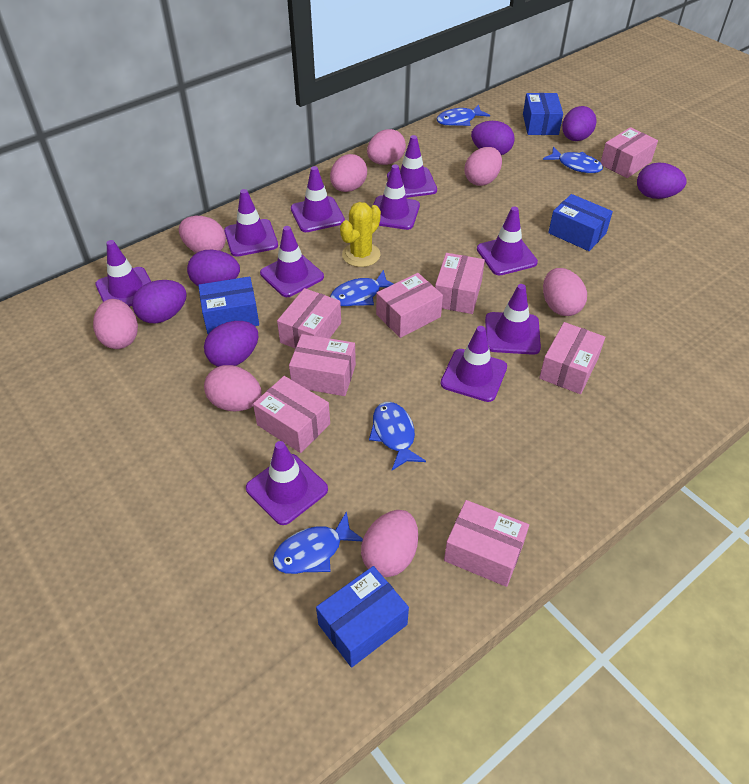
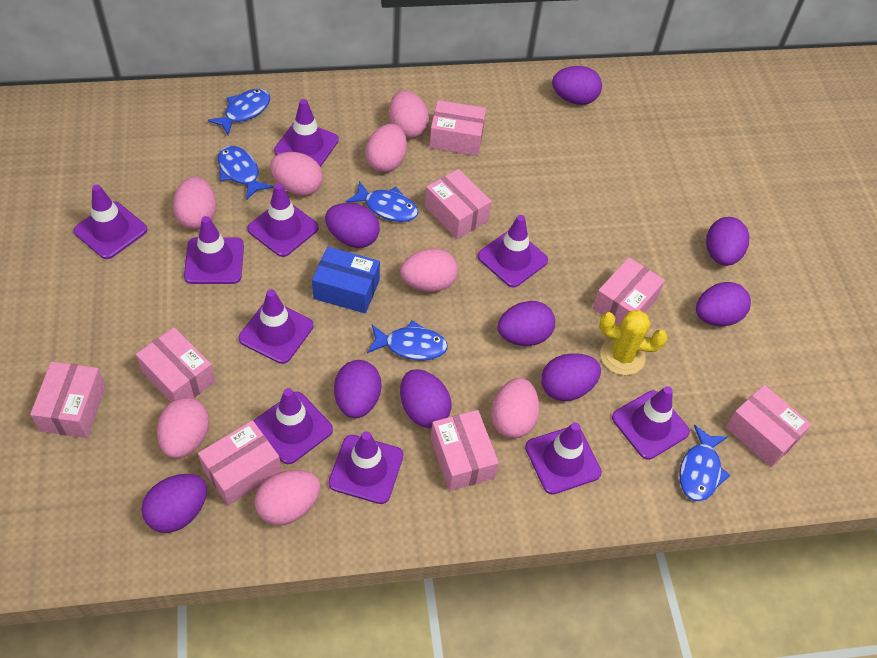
blue box: [198,276,259,334] [316,566,409,668] [523,93,563,135] [548,194,613,251] = 4 -> [312,247,380,313] = 1
purple egg: [132,280,187,323] [187,250,240,286] [204,321,258,367] [471,121,515,155] [562,106,597,141] [637,162,686,199] = 6 -> [141,474,207,533] [325,203,380,248] [334,360,382,418] [400,369,452,428] [497,301,555,346] [541,353,601,401] [552,66,602,105] [696,282,751,326] [706,217,749,266] = 9

